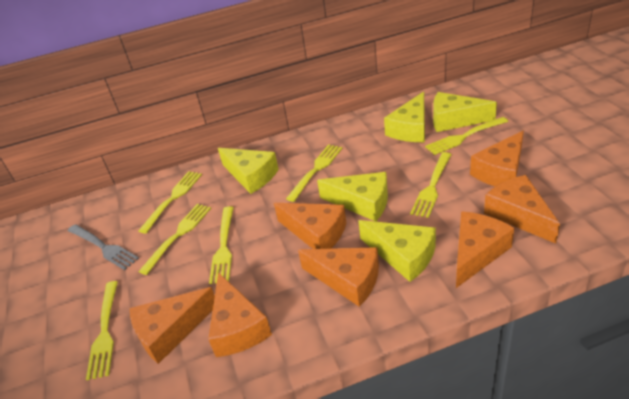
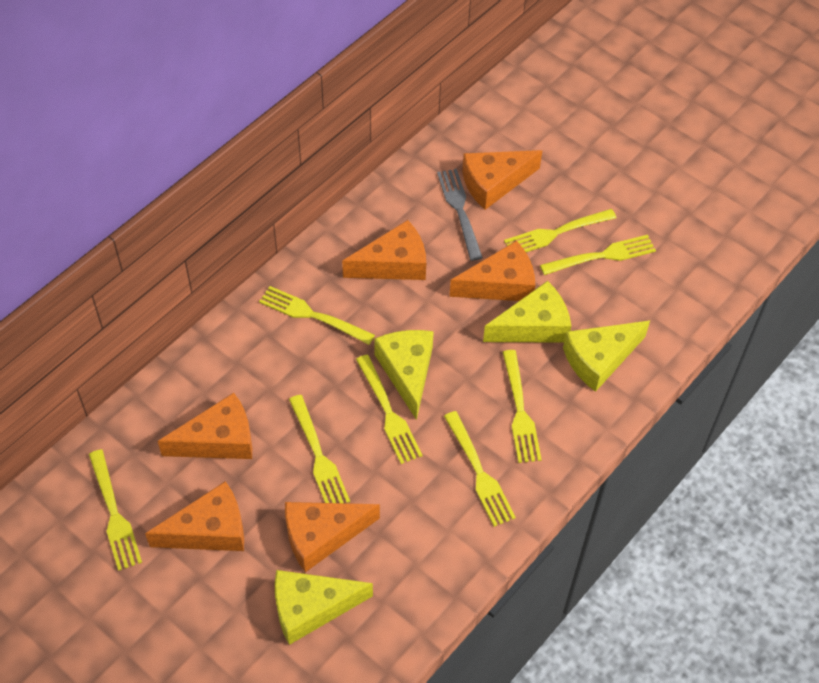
orange cheese: [130,287,215,364] [208,272,272,357] [274,203,346,249] [298,247,379,307] [456,211,514,288] [470,130,524,187] [484,175,560,244] = 7 -> [145,481,244,551] [158,393,252,459] [285,502,380,572] [342,220,426,280] [449,241,535,301] [462,150,542,210] = 6
yellow cheese: [218,148,279,194] [317,172,388,221] [358,220,436,282] [384,91,425,142] [433,92,497,132] = 5 -> [275,570,373,645] [374,330,434,420] [483,281,571,343] [563,321,650,392] = 4
yellow fork: [86,281,118,380] [138,204,211,275] [139,171,202,234] [209,206,234,284] [286,144,342,202] [410,152,452,218] [425,117,508,155] = 7 -> [89,449,142,571] [259,286,375,345] [289,395,350,503] [356,355,422,464] [444,411,516,527] [503,350,542,463] [504,209,617,252] [540,235,656,275] = 8

